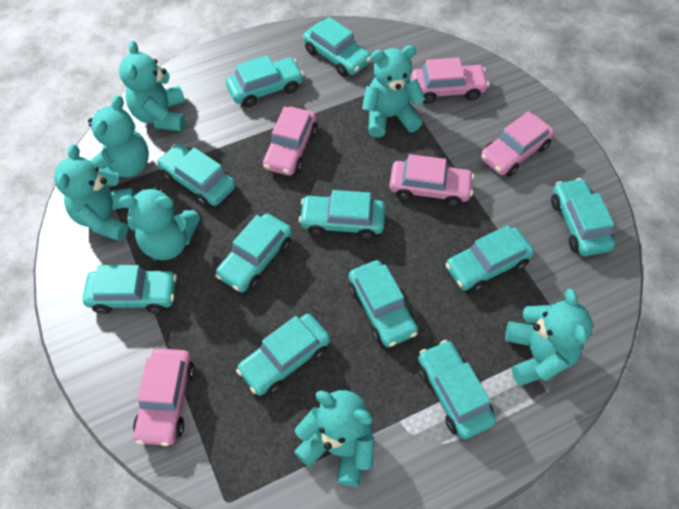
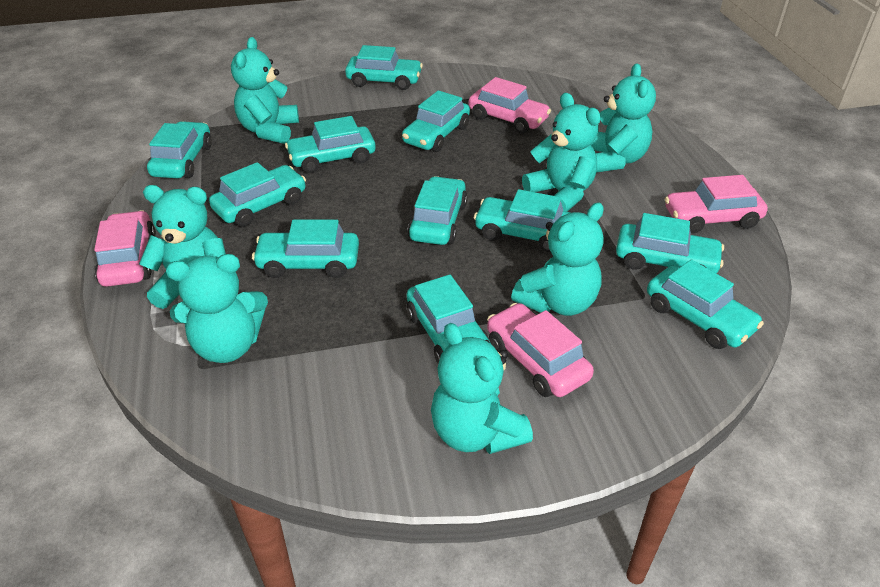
pink car: [133,348,195,446] [263,107,317,176] [389,154,474,207] [411,57,489,104] [481,111,554,177] = 5 -> [94,210,156,287] [469,77,551,133] [487,303,594,397] [665,175,768,233] = 4

